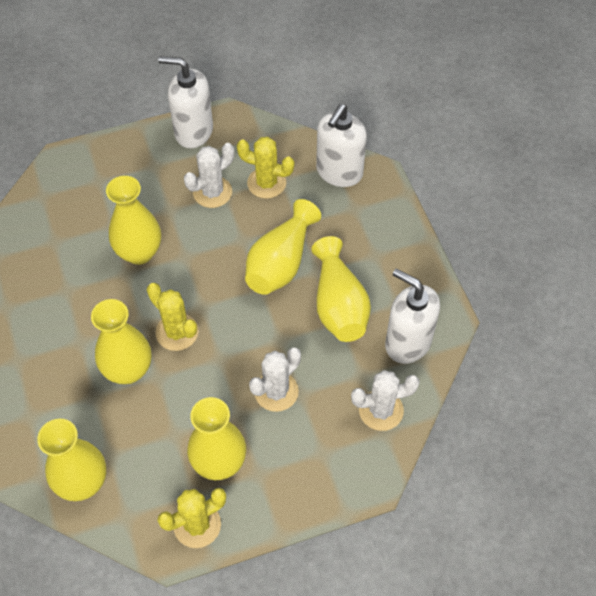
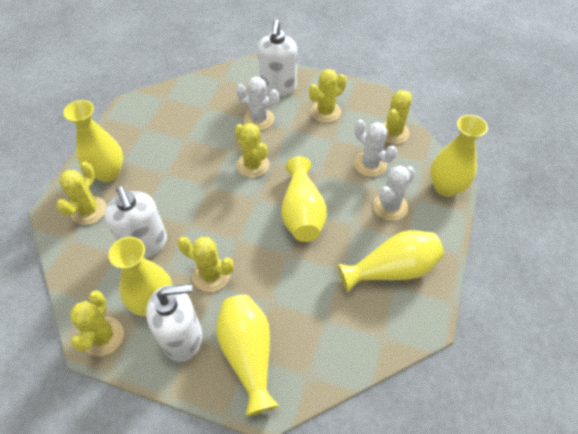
yellow cactus: [147,283,199,351] [157,488,226,548] [237,137,294,199] = 3 -> [56,162,106,225] [70,291,124,357] [177,237,234,292] [235,123,269,178] [309,69,347,123] [383,90,412,144] = 6

